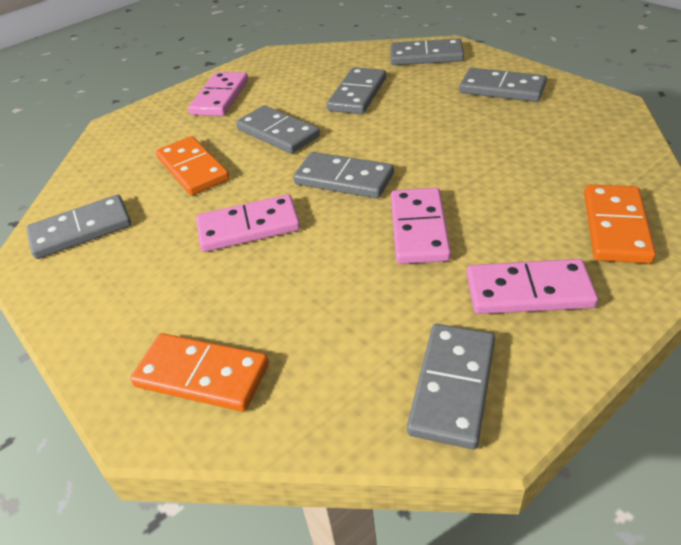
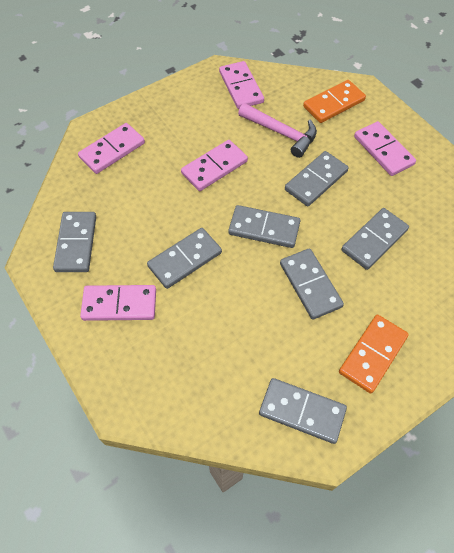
orange domino: [130,333,269,412] [156,136,230,196] [584,185,656,264] = 3 -> [303,80,366,123] [339,315,409,394] = 2
pink domino: [188,72,248,116] [196,194,300,252] [391,188,451,264] [467,259,598,314] = 4 -> [78,123,145,174] [80,285,156,321] [181,140,248,191] [219,61,264,109] [354,121,416,176] = 5
pink hammer: none = 0 -> [238,103,317,158] = 1

